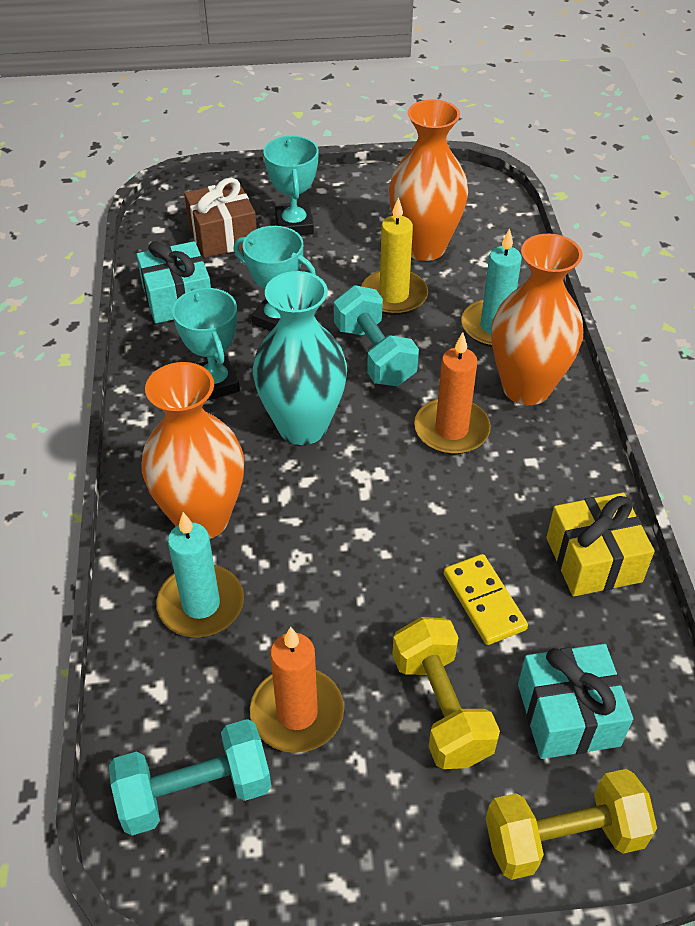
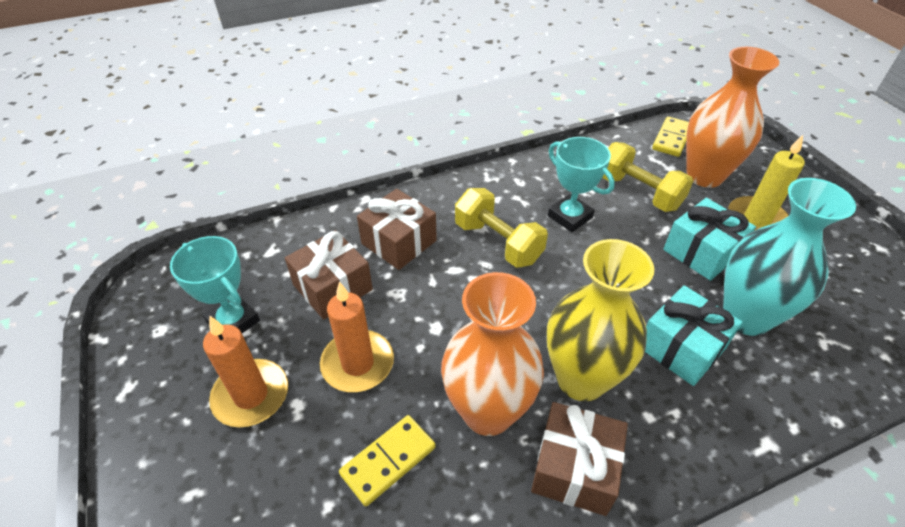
brown gift: [184,178,257,258] = 1 -> [285,230,373,320] [357,189,437,270] [531,402,628,516] = 3
orange vase: [141,362,244,539] [389,99,469,261] [491,234,583,405] = 3 -> [441,272,544,436] [686,47,779,188] = 2
turquoise candle: [156,512,244,638] [461,228,522,347] = 2 -> none = 0
turquoise dumbbell: [109,719,271,835] [334,285,419,386] = 2 -> none = 0
turquoise trophy: [172,288,240,400] [234,226,316,331] [264,136,319,235] = 3 -> [170,236,260,333] [548,137,615,232] = 2
yellow domino: [444,554,528,645] = 1 -> [339,415,436,506] [652,117,689,157] = 2
yellow gift: [546,493,655,597] = 1 -> none = 0
yellow vase: none = 0 -> [547,239,654,402] = 1

